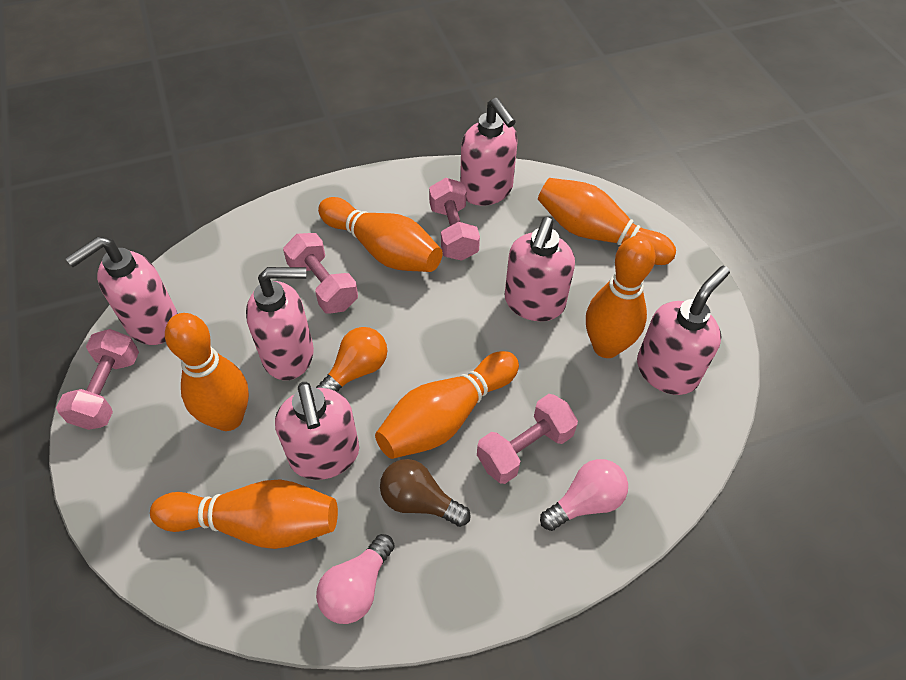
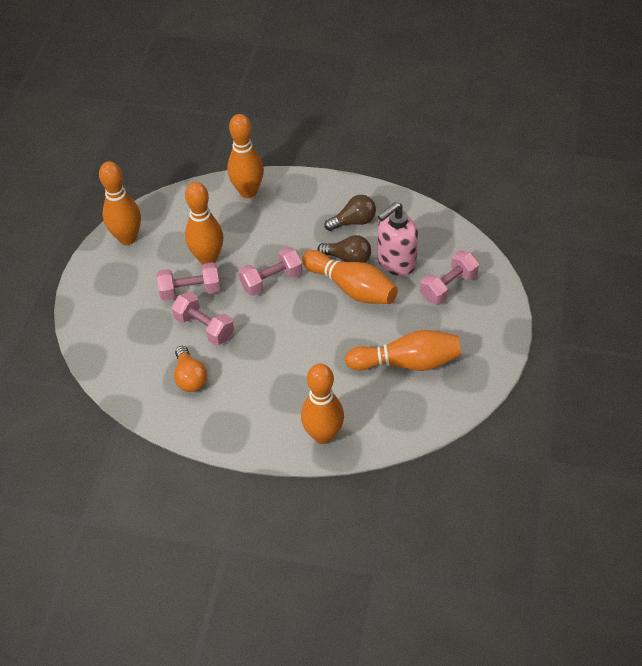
brown light bulb: [380,459,471,527] = 1 -> [318,235,371,263] [324,195,376,231] = 2
pink light bulb: [316,534,395,624] [540,459,628,531] = 2 -> none = 0
pink soap dispenser: [65,236,178,345] [246,267,314,380] [275,382,359,480] [460,98,518,206] [505,217,575,321] [637,266,730,395] = 6 -> [377,202,418,276] = 1

